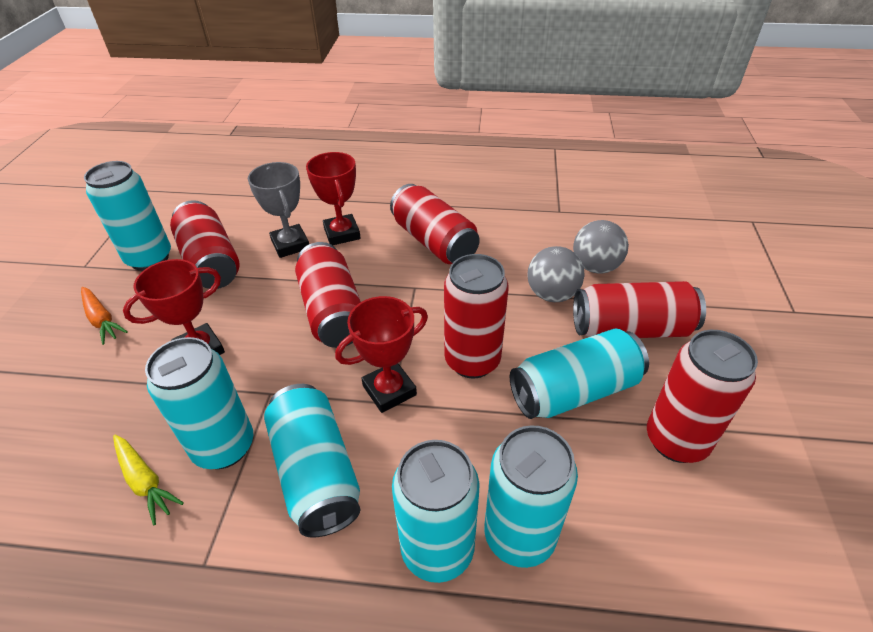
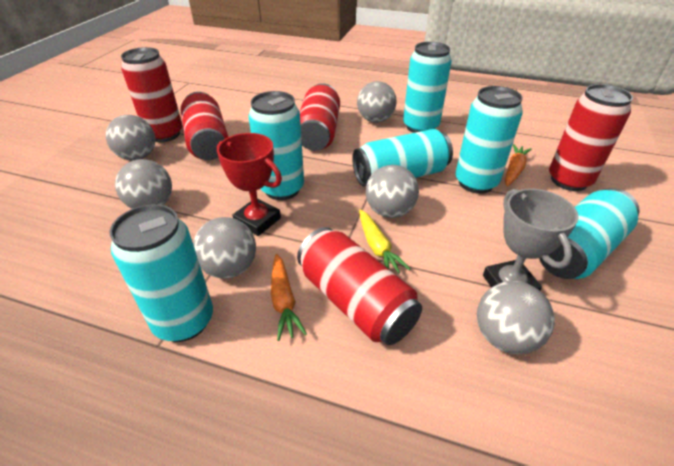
grey ball: [527,246,585,302] [573,220,629,274] = 2 -> [106,115,155,161] [115,159,172,209] [193,217,256,279] [357,81,396,123] [366,165,419,218] [477,281,555,354] = 6
orange carrot: [81,287,128,345] = 1 -> [271,254,307,341] [505,144,532,186] = 2
red can: [170,200,240,289] [295,242,361,348] [390,184,480,264] [444,254,509,379] [573,281,706,338] [647,330,758,463] = 6 -> [121,47,182,142] [181,92,228,160] [297,227,422,345] [300,83,340,151] [549,84,633,191] = 5
red trophy: [123,259,225,355] [306,152,361,245] [335,296,428,413] = 3 -> [217,133,282,236] = 1

